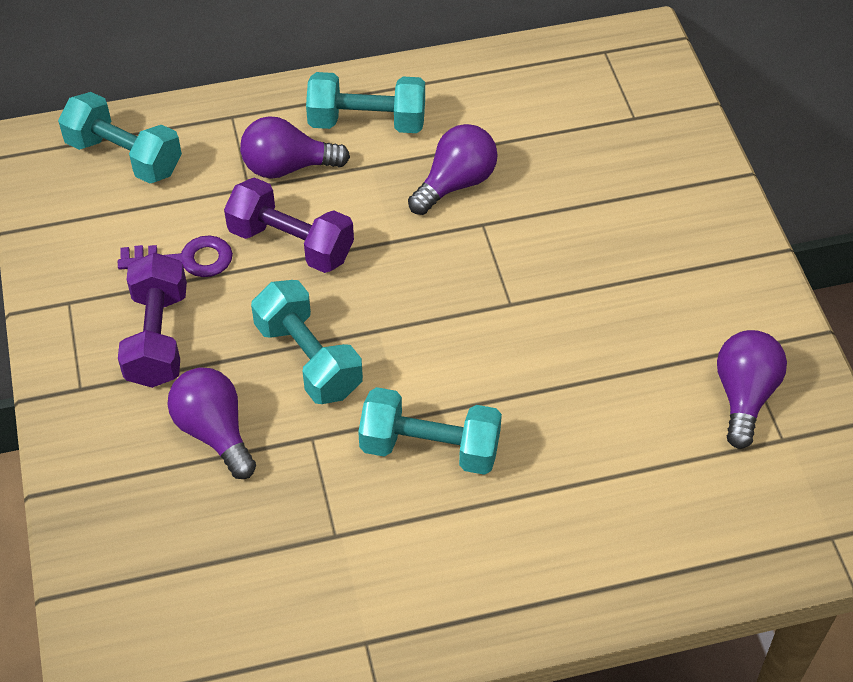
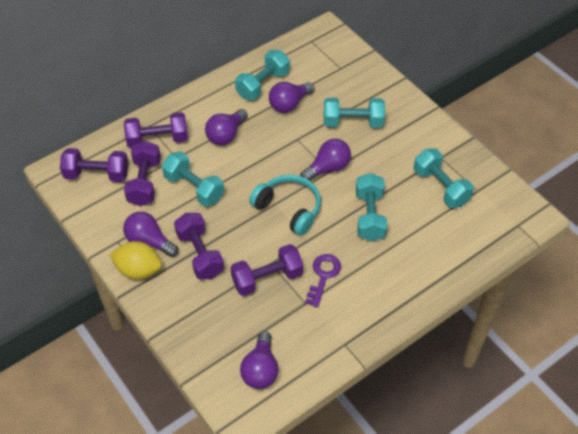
purple dumbbell: [118,253,187,388] [224,177,354,273] = 2 -> [60,148,129,182] [124,112,188,148] [124,141,161,206] [174,213,224,279] [230,244,303,296] = 5
purple light bulb: [167,367,256,479] [240,116,350,179] [408,124,498,215] [717,330,787,449] = 4 -> [123,212,178,257] [205,109,248,145] [240,331,278,389] [269,82,315,113] [300,139,351,181] = 5
turquoise dumbbell: [58,92,182,184] [251,280,363,404] [306,72,425,133] [358,387,502,475] = 4 -> [162,151,224,207] [235,50,290,100] [324,98,385,127] [356,173,387,241] [414,148,474,208] = 5
turquoise headphones: none = 0 -> [249,175,321,236] = 1
yellow lemon: none = 0 -> [110,241,162,279] = 1

